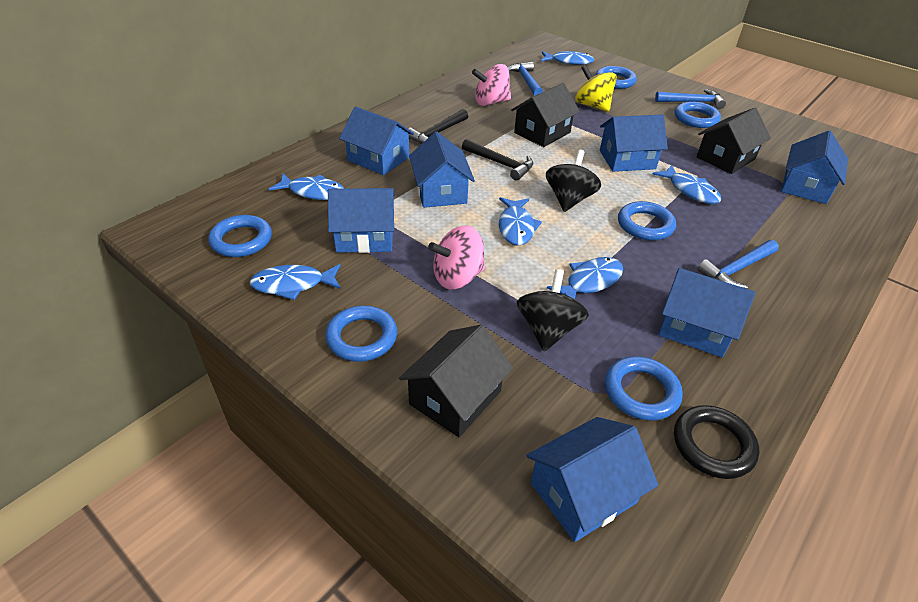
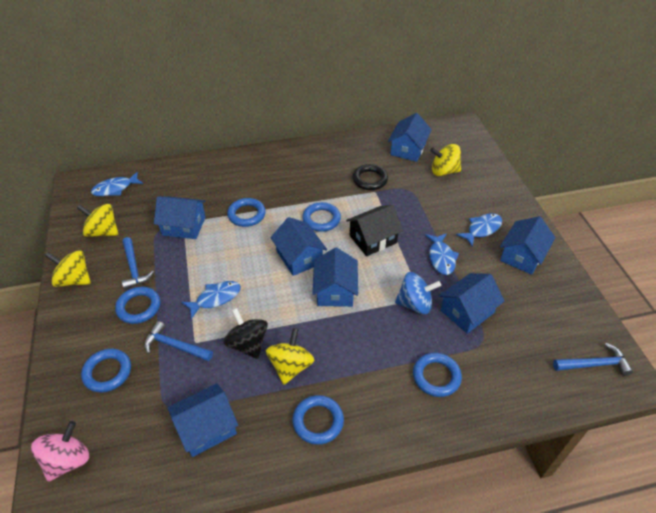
black hammer: [408,109,468,144] [462,139,533,181] = 2 -> none = 0
black house: [399,325,513,437] [511,83,580,147] [697,108,771,174] = 3 -> [346,205,403,256] = 1
black spinning top: [517,269,589,351] [546,150,601,212] = 2 -> [223,308,268,359] = 1
blue fish: [250,264,341,300] [269,174,344,200] [499,197,542,246] [541,51,594,65] [547,257,623,299] [653,165,721,204] = 6 -> [91,172,143,196] [181,281,241,319] [425,233,459,275] [456,213,502,247] = 4
blue spinning top: none = 0 -> [395,272,441,314] = 1
pink spinning top: [428,226,485,290] [472,64,511,106] = 2 -> [31,421,89,482] = 1
yellow spinning top: [575,65,617,112] = 1 -> [45,251,91,287] [77,204,118,237] [266,328,314,385] [430,144,461,176] = 4

